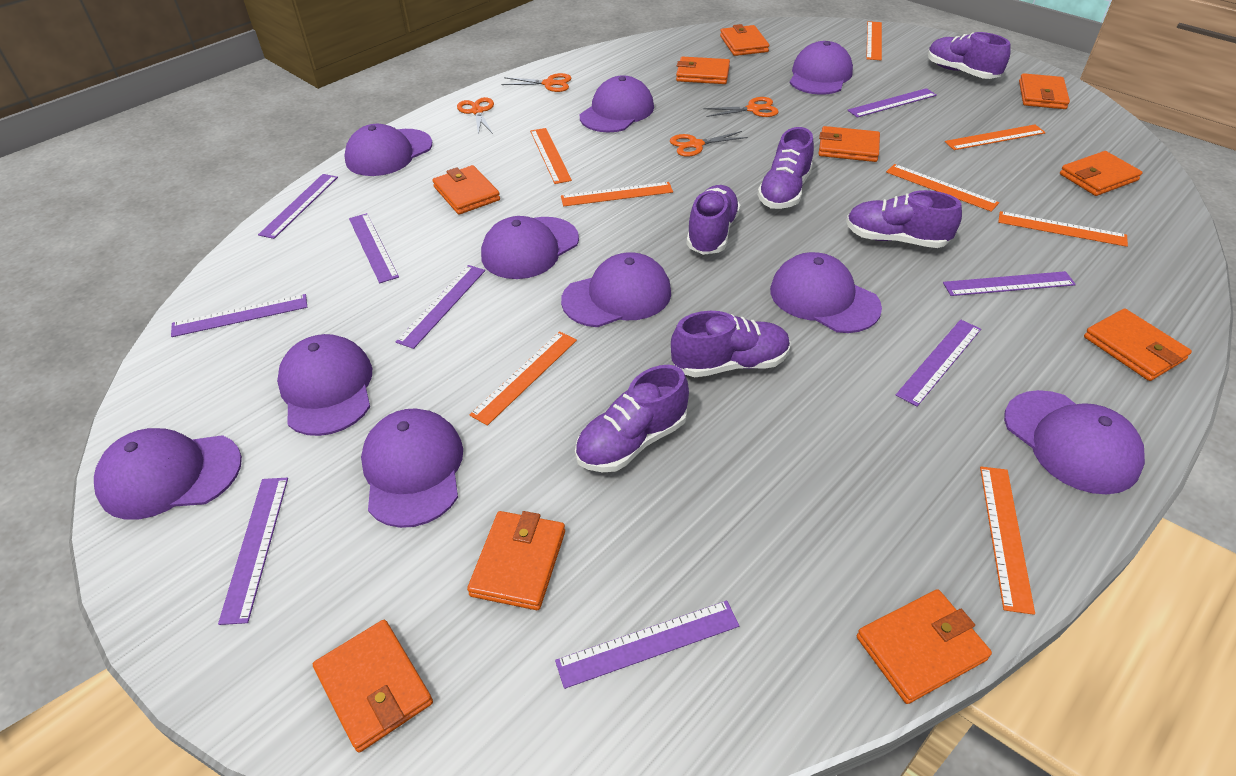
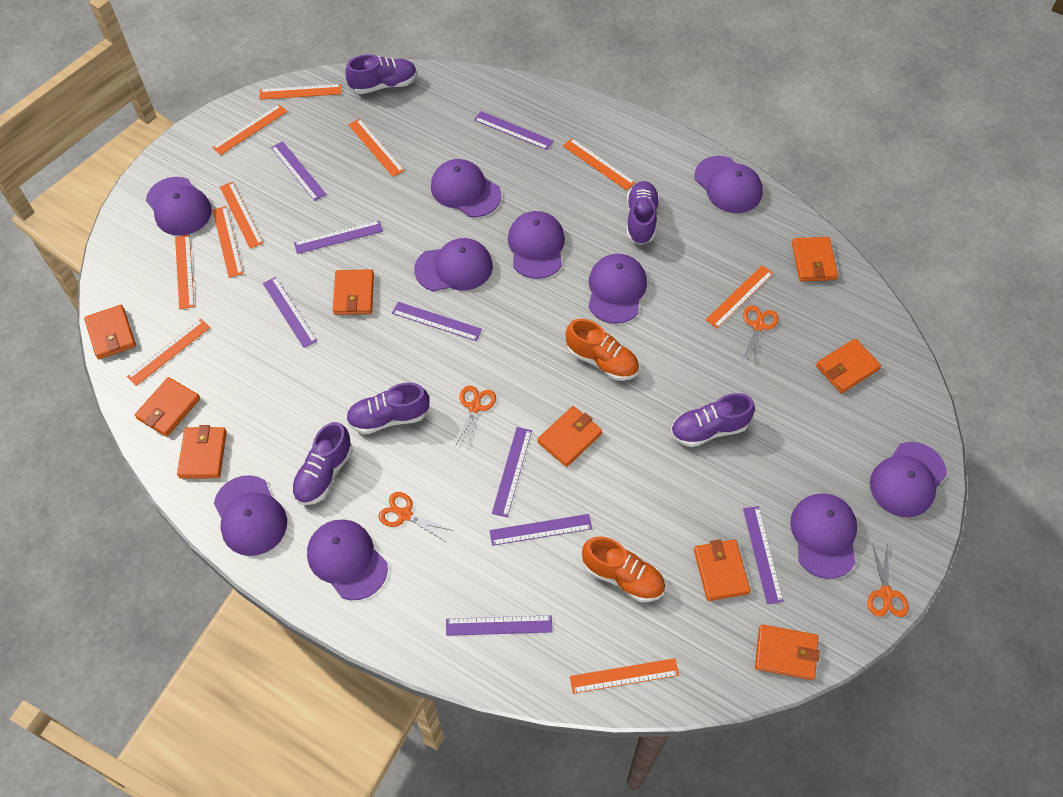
orange ruler: [469,331,577,426] [530,128,572,184] [561,182,673,206] [866,21,882,60] [886,164,999,212] [945,125,1046,150] [980,467,1035,615] [998,211,1128,247] = 8 -> [127,319,210,386] [175,235,194,309] [212,104,287,155] [213,206,243,278] [220,182,263,249] [259,84,341,100] [348,119,404,177] [563,138,635,191] [570,658,679,694] [706,265,773,328] = 10
orange shoe: none = 0 -> [566,319,639,381] [582,536,665,602] = 2
orange wallet: [313,620,433,752] [432,165,500,215] [467,511,565,610] [676,57,730,84] [720,24,769,56] [819,126,880,162] [857,589,992,704] [1019,73,1070,109] [1060,151,1143,196] [1084,309,1192,381] = 10 -> [84,305,136,359] [135,377,200,437] [177,425,227,478] [333,269,374,315] [537,406,602,467] [694,539,751,601] [755,624,820,680] [792,237,838,282] [816,338,881,393] = 9
purple shoe: [575,365,689,472] [671,311,790,377] [687,185,740,255] [757,127,814,209] [846,190,962,248] [928,32,1010,79] = 6 -> [292,422,353,505] [345,54,417,94] [346,382,429,434] [627,181,660,245] [671,393,755,447] = 5

